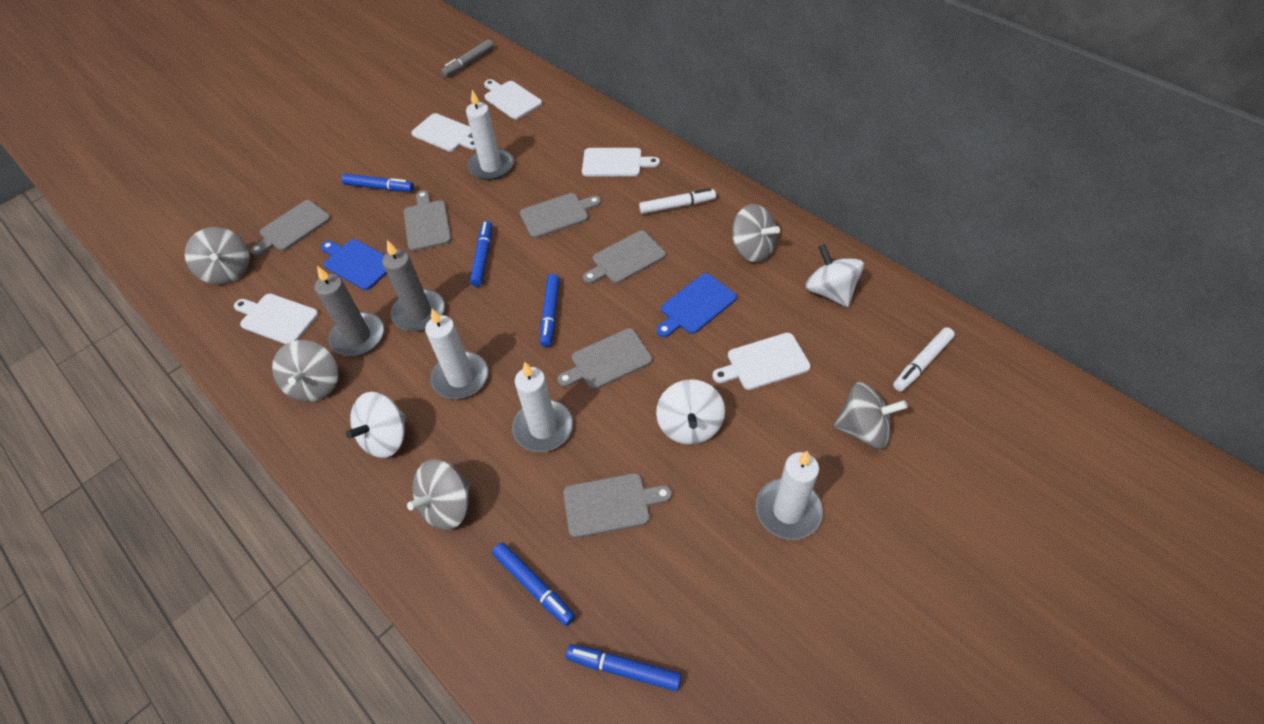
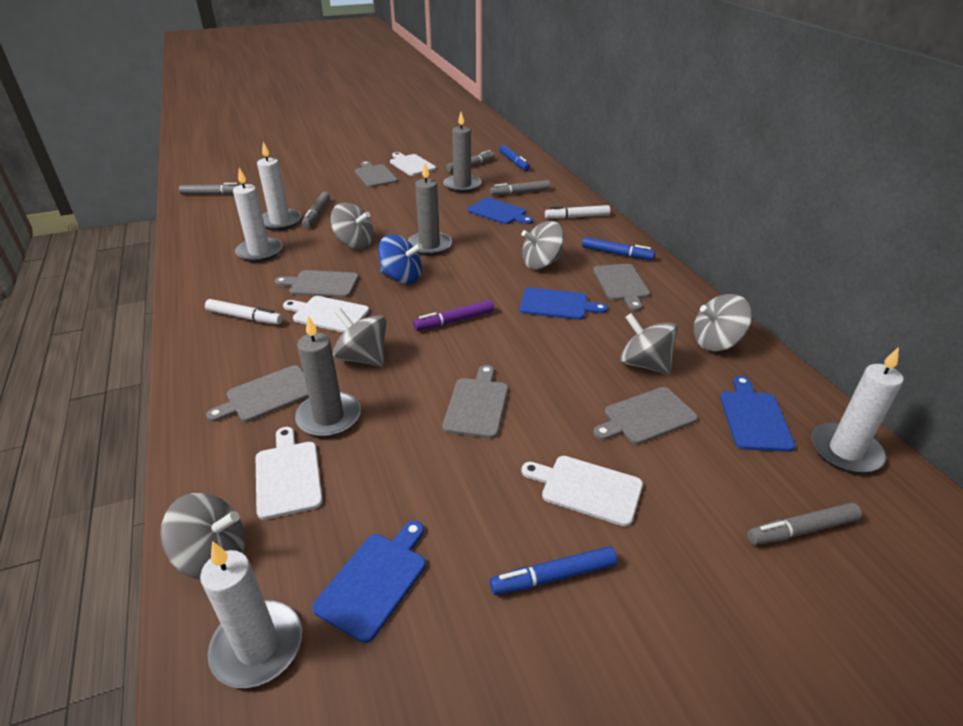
blue cutting board: [321,239,387,290] [657,273,737,337] = 2 -> [312,521,426,643] [468,198,533,224] [520,287,608,320] [720,376,795,452] = 4
blue marker: [342,174,414,192] [470,221,492,287] [492,543,575,626] [540,274,560,347] [566,644,682,691] = 5 -> [490,546,617,595] [499,145,530,171] [582,237,655,260] = 3
blue spinning top: none = 0 -> [378,234,423,284] = 1
grey candle: [314,266,384,356] [382,240,445,331] = 2 -> [295,316,361,437] [408,163,452,256] [443,112,481,193] = 3
grey marker: [441,39,494,77] = 1 -> [179,183,239,195] [302,192,330,228] [446,150,495,173] [490,180,550,195] [747,502,862,545] = 5
grey spinning top: [185,227,250,285] [272,340,338,402] [407,459,470,530] [732,204,780,263] [834,382,907,449] = 5 -> [160,493,245,580] [330,203,374,249] [333,308,386,367] [521,221,564,269] [620,313,678,375] [694,294,752,351] = 6
purple marker: none = 0 -> [413,300,494,331] = 1
white cutting board: [234,294,319,344] [411,113,476,152] [484,79,542,120] [582,148,660,177] [712,333,811,390] = 5 -> [256,427,323,520] [283,296,369,333] [390,152,436,176] [521,456,643,527] = 4
white spinning top: [346,392,406,458] [656,379,725,445] [805,244,864,307] = 3 -> none = 0

